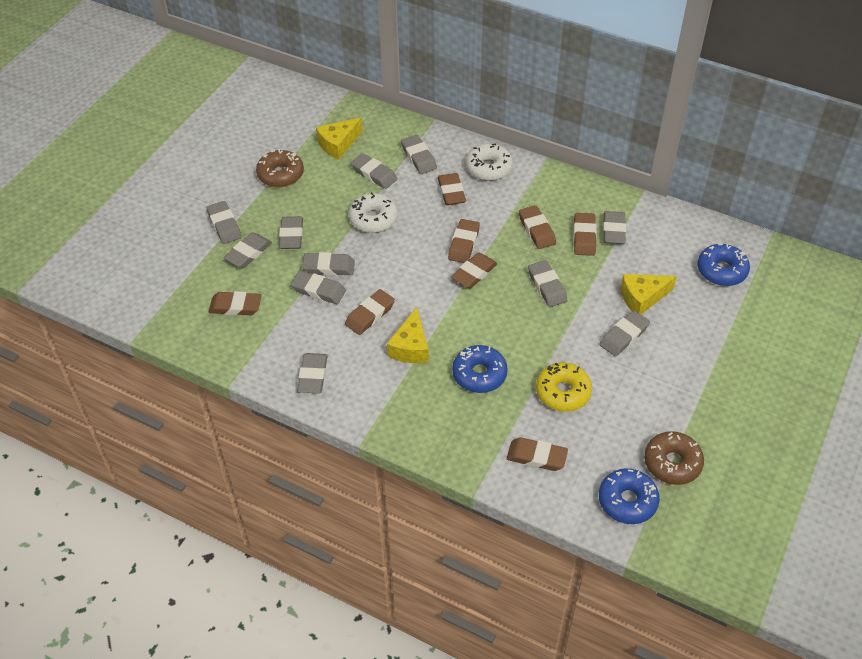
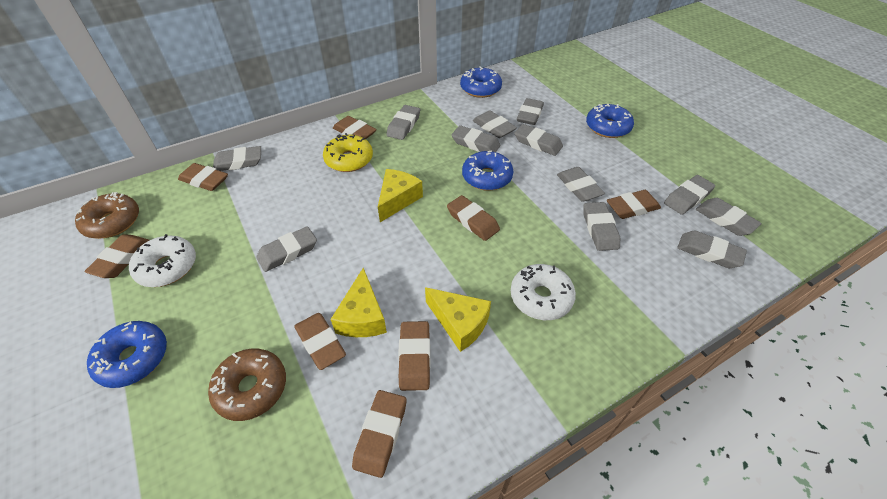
blue donut: [452,345,508,393] [599,468,660,524] [697,243,750,286] = 3 -> [87,321,167,388] [460,66,502,98] [462,151,513,191] [586,104,634,138] = 4
grey eraser: [207,201,242,244] [224,233,272,268] [279,216,303,249] [291,271,346,304] [297,353,328,393] [302,252,355,276] [351,153,397,189] [401,135,437,174] [528,260,568,307] [599,310,650,357] [603,211,626,244] = 11 -> [213,146,261,171] [256,226,317,272] [386,105,420,140] [452,125,501,152] [473,110,517,138] [515,124,563,156] [517,98,544,125] [557,167,605,202] [583,202,620,251] [664,175,715,215] [677,231,747,268] [696,198,762,236] = 12

